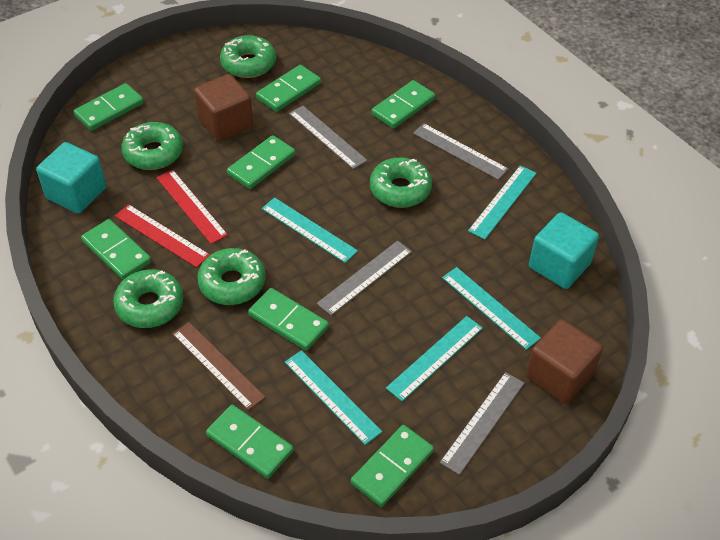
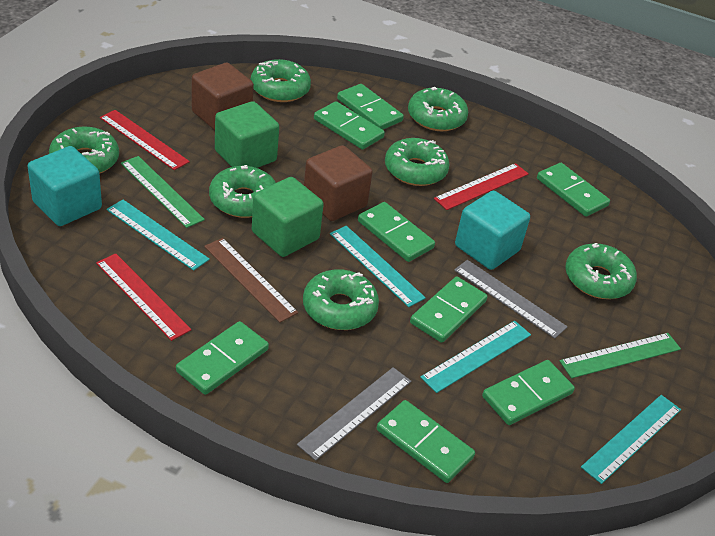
green cube: none = 0 -> [215,101,279,168] [252,177,324,257] = 2
green donut: [113,269,183,328] [121,122,183,170] [197,248,265,305] [220,35,276,78] [370,157,432,208] = 5 -> [49,127,119,174] [209,165,276,218] [251,59,311,102] [303,269,379,330] [385,138,450,186] [408,87,468,131] [565,243,637,299] = 7
green ruler: none = 0 -> [121,156,205,228] [560,333,681,378] = 2
grey ruler: [289,106,367,169] [317,241,412,316] [413,123,508,180] [440,372,524,475] = 4 -> [297,367,411,461] [454,260,568,339] = 2
red ruler: [115,204,210,268] [156,170,228,244] = 2 -> [96,253,191,341] [100,110,190,170] [434,163,529,210] = 3
turquoise ruler: [262,197,358,263] [285,350,382,445] [386,316,483,401] [442,267,541,350] [468,165,537,240] = 5 -> [106,200,210,271] [330,226,426,307] [420,321,531,393] [581,395,681,484] = 4

